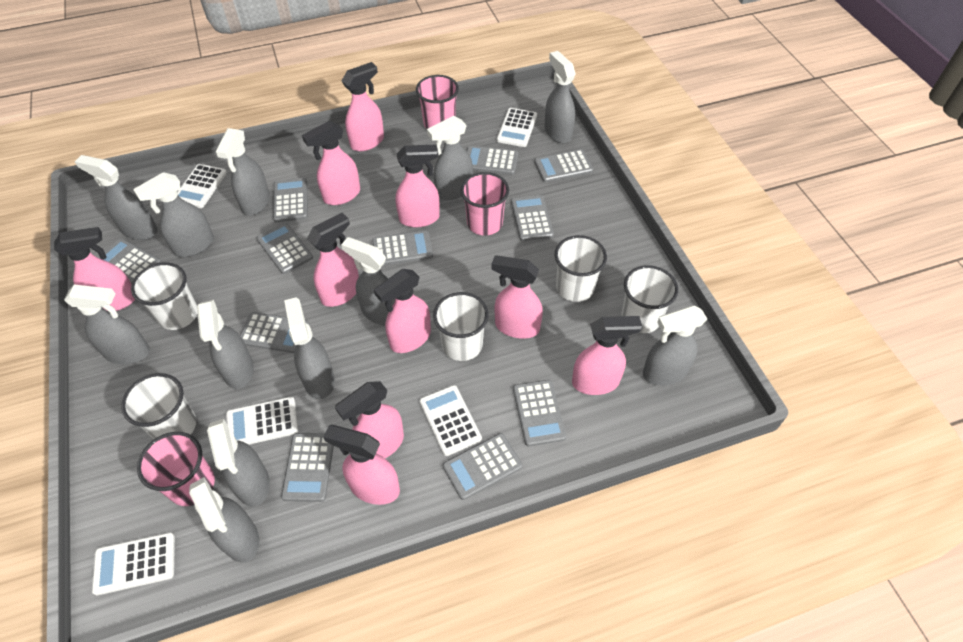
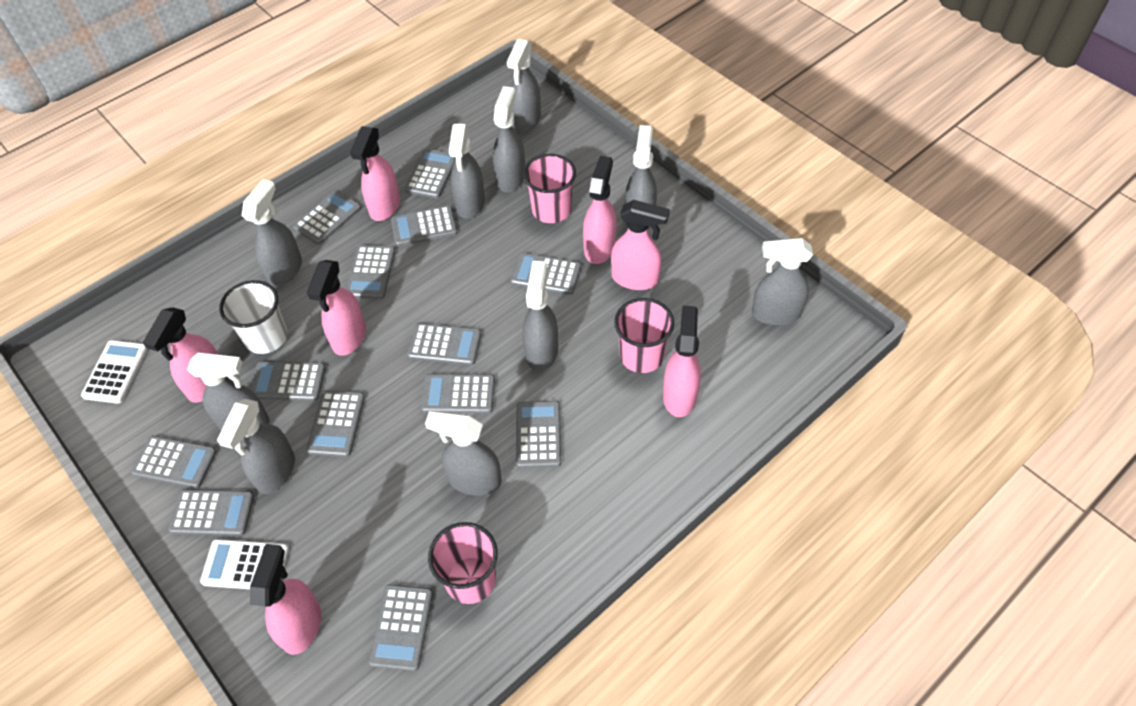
grey calculator: [97,238,162,283] [240,312,309,353] [257,223,313,274] [273,178,308,222] [281,433,334,502] [372,230,433,265] [443,433,523,500] [467,146,518,175] [511,195,554,241] [513,380,566,446] [534,149,593,182] = 11 -> [131,436,217,488] [168,489,254,536] [250,361,326,401] [293,190,361,245] [306,390,365,457] [346,245,395,299] [369,584,433,671] [391,205,458,247] [405,149,456,198] [407,323,481,365] [421,374,495,413] [510,252,581,295] [516,401,561,468] = 13
grey spray bottle: [64,284,150,364] [75,155,158,240] [133,172,214,257] [189,477,259,562] [197,300,254,389] [207,418,270,507] [215,128,270,215] [284,297,335,399] [341,237,395,325] [427,116,473,200] [545,51,576,143] [643,306,707,386] = 12 -> [187,353,270,430] [217,399,295,494] [242,179,302,287] [425,411,501,496] [449,124,485,219] [493,86,525,192] [507,39,541,133] [522,261,558,371] [625,125,657,230] [752,238,813,325] = 10
pink spray bottle: [54,227,135,312] [302,121,360,205] [307,213,359,307] [323,425,400,505] [335,381,404,458] [342,62,384,151] [374,269,431,353] [396,144,440,227] [491,255,543,339] [572,316,642,395] = 10 -> [143,307,218,403] [250,544,321,655] [307,260,366,356] [350,126,400,221] [583,156,616,264] [611,200,670,290] [663,306,701,417] = 7
white calculator: [92,532,175,595] [178,164,227,208] [226,397,298,445] [420,385,482,456] [497,108,537,147] = 5 -> [81,340,148,404] [200,539,289,589] = 2
white cup: [121,373,196,439] [131,262,197,330] [433,292,488,361] [555,235,607,302] [621,265,678,333] = 5 -> [219,280,288,354] = 1

